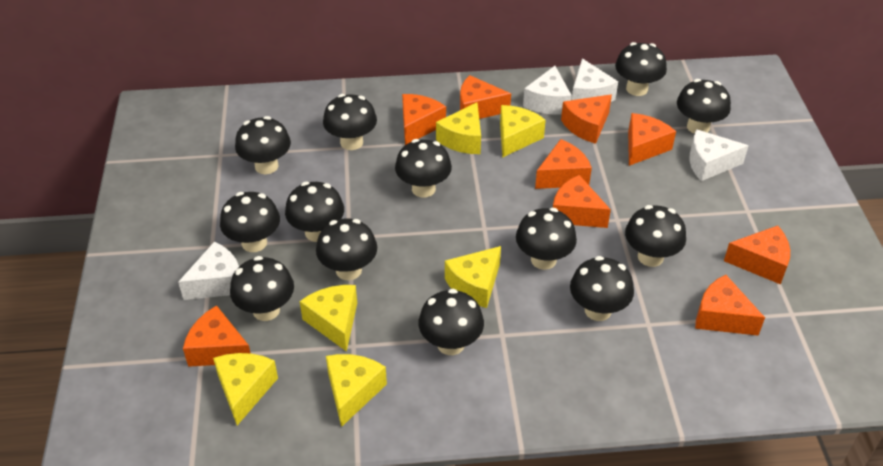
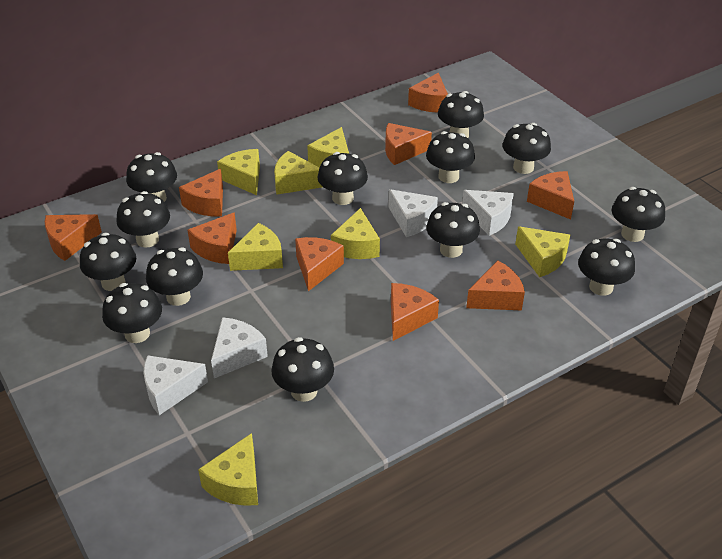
yellow cheese: [213,353,278,425] [300,285,357,352] [326,354,387,427] [436,102,481,154] [445,246,501,308] [500,105,546,158] = 6 -> [198,433,258,506] [217,149,260,195] [228,223,283,271] [274,151,323,195] [307,127,349,168] [331,208,380,259] [515,226,570,277] = 7

